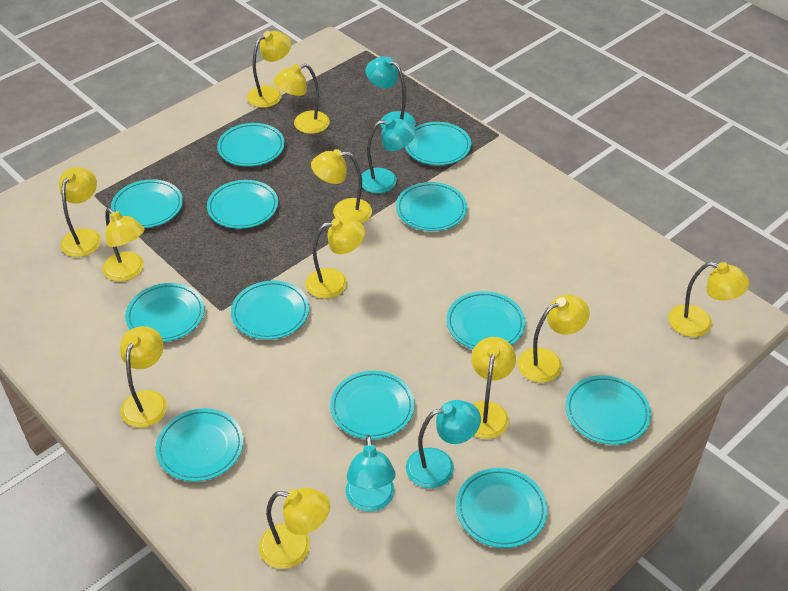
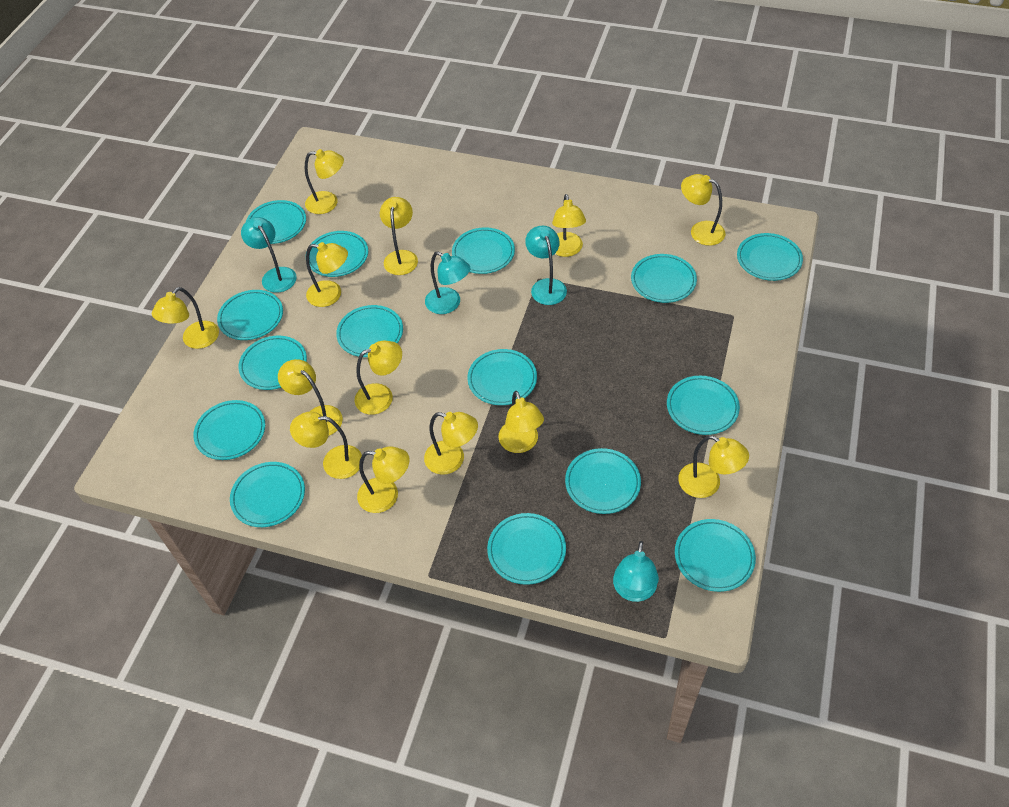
turquoise plate: [111,179,183,228] [125,283,205,342] [156,408,243,482] [207,180,278,229] [217,123,285,167] [231,281,309,340] [330,371,415,439] [396,182,467,231] [405,122,471,165] [446,291,525,349] [456,468,547,548] [565,375,651,445] = 12 -> [193,400,265,460] [217,290,283,340] [230,462,305,527] [238,336,307,390] [246,200,306,244] [306,231,368,277] [336,305,403,357] [452,227,515,274] [467,349,537,405] [487,513,566,585] [565,448,641,514] [631,254,697,303] [667,376,740,435] [675,519,756,592] [737,233,803,281] = 15
yellow lamp: [59,167,101,257] [102,208,144,281] [120,326,167,428] [247,31,291,108] [259,488,330,569] [273,64,330,134] [306,218,365,299] [311,149,372,223] [471,337,516,439] [517,294,590,383] [668,262,750,337] = 11 -> [152,287,219,349] [278,359,343,435] [290,412,362,479] [305,149,344,214] [306,242,348,307] [354,340,402,415] [357,446,410,513] [380,197,418,275] [424,412,478,475] [499,391,544,453] [552,194,586,257] [678,436,749,498] [681,174,726,246] = 13

